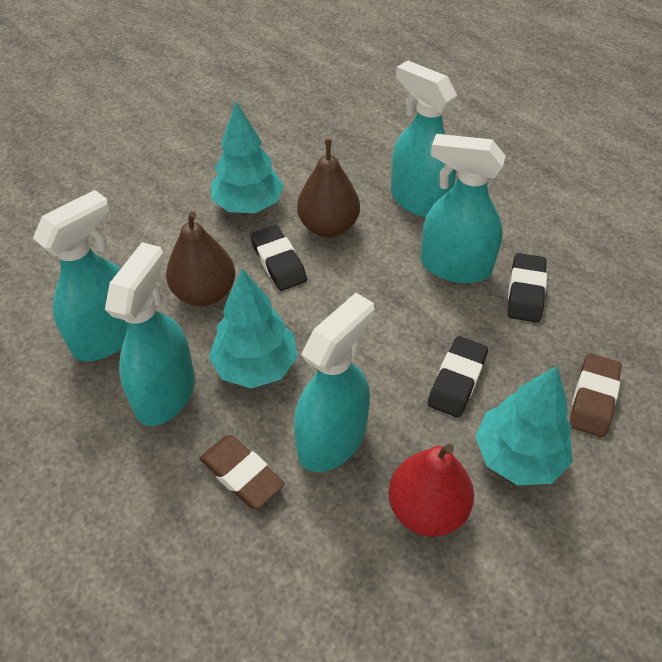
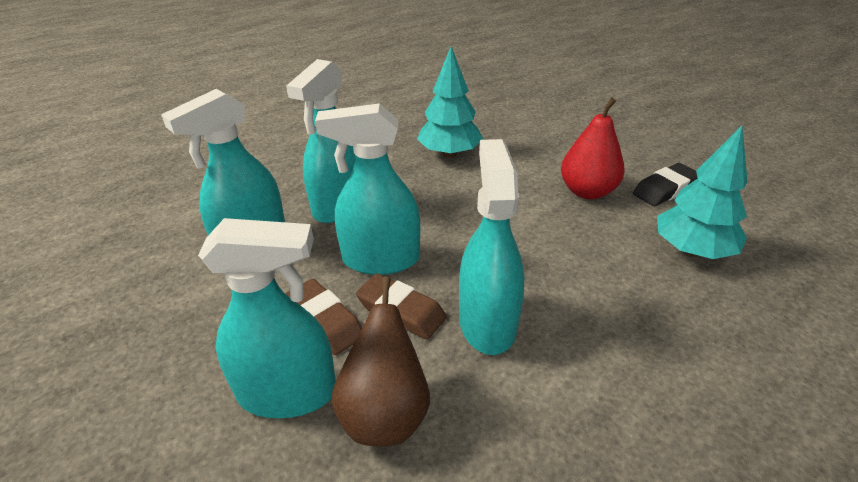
black eraser: [250,225,307,291] [428,336,488,418] [508,253,547,323] = 3 -> [633,163,697,206] = 1
brown pear: [166,211,235,306] [297,139,360,237] = 2 -> [331,276,430,446] = 1
turquoise tree: [209,269,298,389] [211,101,284,213] [475,366,573,485] = 3 -> [417,47,483,158] [657,126,747,259] = 2

